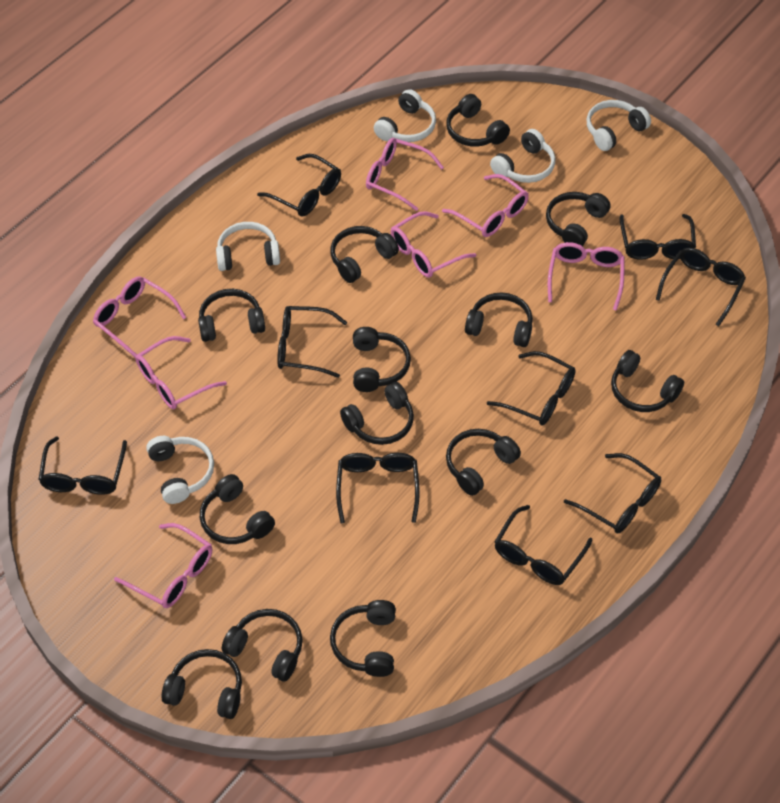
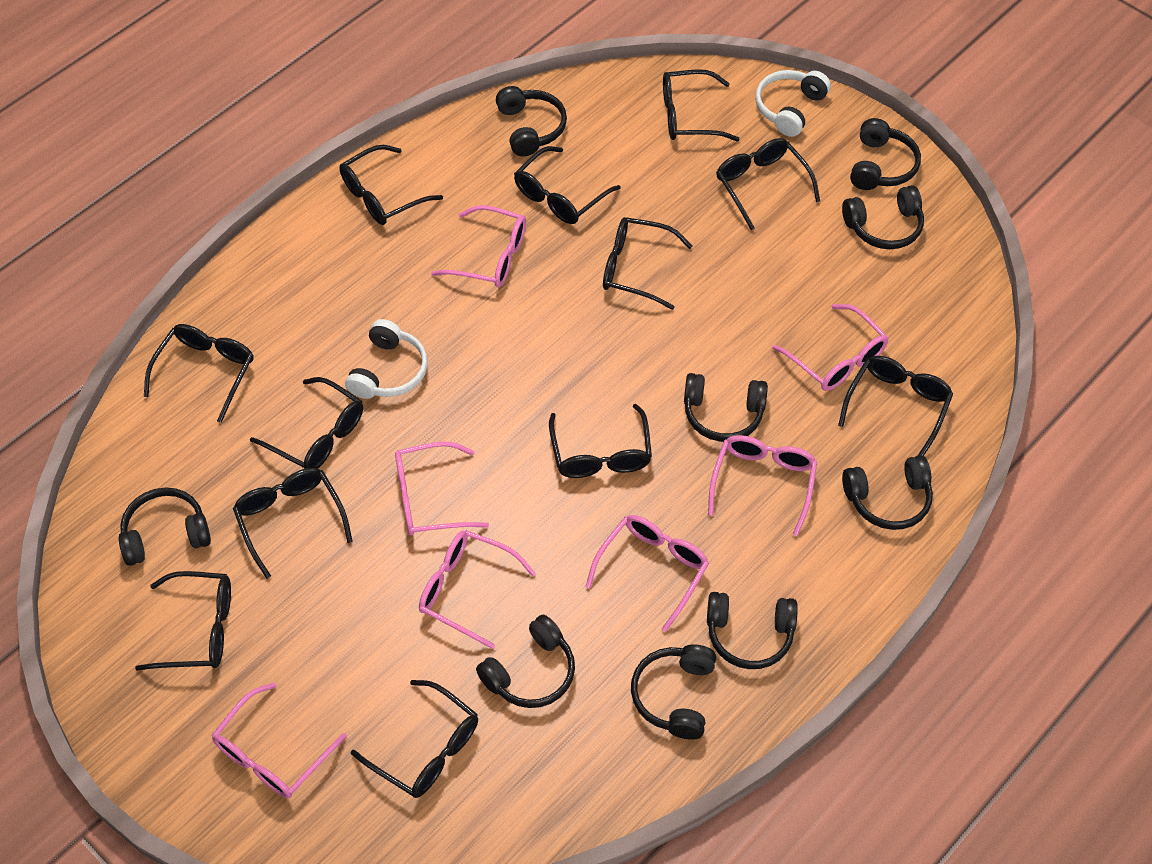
black glasses: [38,436,127,495] [257,154,341,216] [277,306,347,378] [336,453,420,523] [487,351,576,426] [495,505,593,585] [564,453,661,534] [619,214,696,260] [656,248,746,326] = 9 -> [135,571,231,671] [144,324,254,423] [233,468,353,579] [250,377,363,469] [339,145,443,225] [351,680,478,798] [514,146,621,224] [549,404,652,478] [603,217,692,310] [663,69,740,141] [716,138,820,230] [838,356,953,456] = 12
black headphones: [162,649,242,719] [198,289,265,342] [200,474,275,544] [222,609,303,682] [330,226,399,283] [330,600,396,677] [340,382,414,445] [353,327,411,392] [446,94,510,147] [446,429,521,496] [465,292,533,347] [546,192,610,246] [611,350,684,412] = 13 -> [119,487,211,566] [476,615,575,708] [496,86,567,157] [631,644,716,740] [684,373,768,442] [707,592,798,669] [842,185,924,249] [842,455,933,530] [850,118,921,190] = 9
white headphones: [146,436,214,504] [216,222,280,271] [374,89,436,142] [490,129,555,183] [586,100,651,151] = 5 -> [345,319,428,399] [755,70,831,137] = 2

